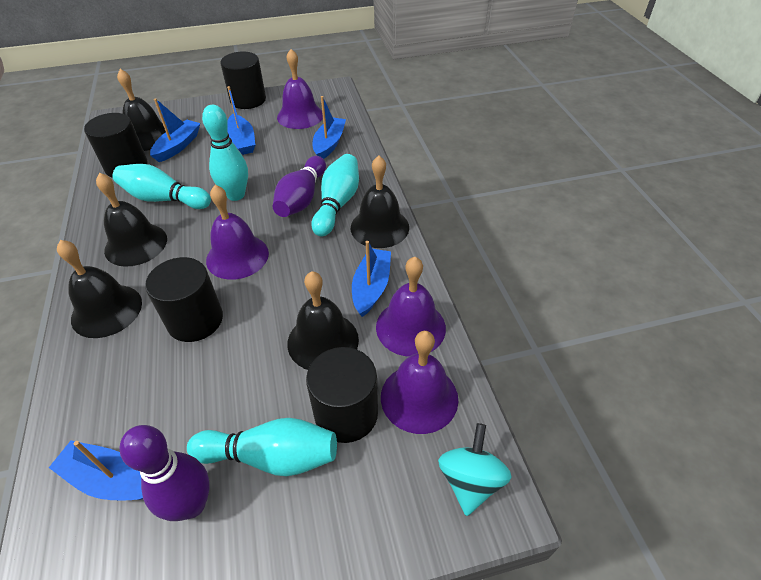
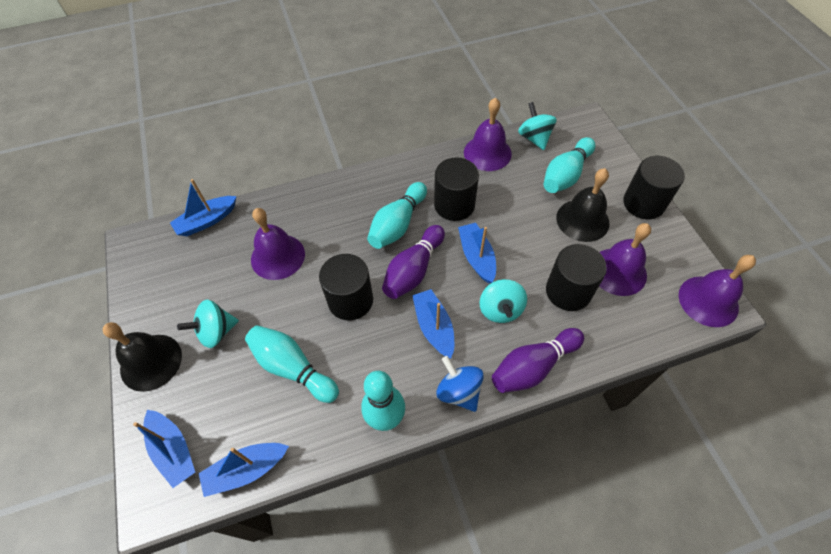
black bell: [57,240,142,338] [96,173,167,267] [117,69,166,151] [288,271,359,370] [351,156,409,248] = 5 -> [102,322,182,392] [556,168,609,242] = 2
blue spinning top: none = 0 -> [436,356,484,412] = 1
turquoise spinning top: [438,423,511,516] = 1 -> [177,300,239,348] [479,279,527,323] [518,102,557,150] = 3

